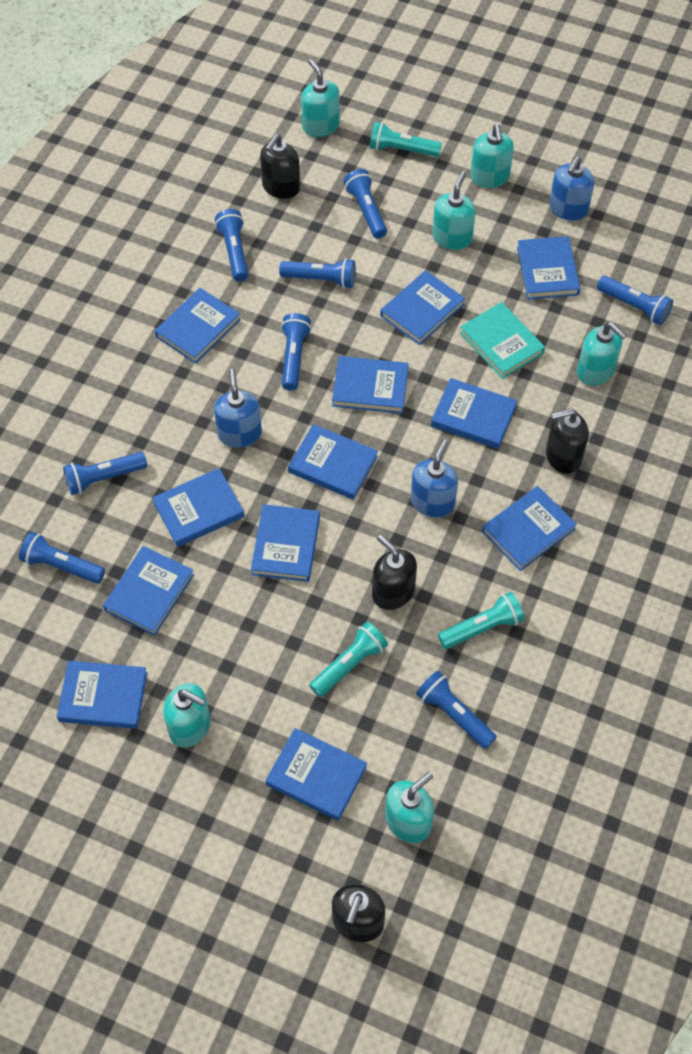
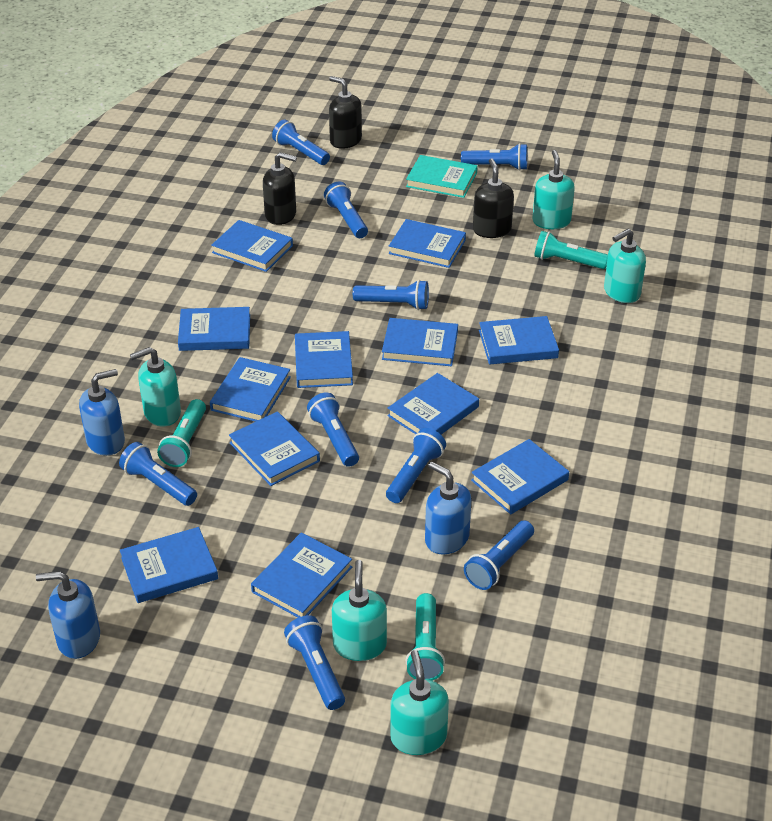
black soap dispenser: [260,134,300,199] [332,884,385,942] [372,535,417,610] [546,409,589,474] = 4 -> [263,152,297,225] [329,76,362,149] [473,158,514,238] = 3
blue flashlight: [19,532,105,584] [63,452,147,495] [215,209,249,281] [279,258,356,289] [281,313,312,390] [343,169,387,239] [416,671,497,749] [597,276,673,325] = 8 -> [119,442,197,506] [272,120,330,165] [284,615,345,710] [307,393,359,467] [324,181,368,238] [353,280,429,310] [386,428,446,503] [461,143,527,170] [464,520,534,590] = 9
turquoise soap dispenser: [163,683,210,748] [301,59,340,137] [385,772,434,843] [432,171,476,250] [470,124,514,188] [577,322,627,386] = 6 -> [130,347,181,427] [332,560,387,661] [390,650,449,755] [533,150,575,229] [604,229,646,303] = 5

